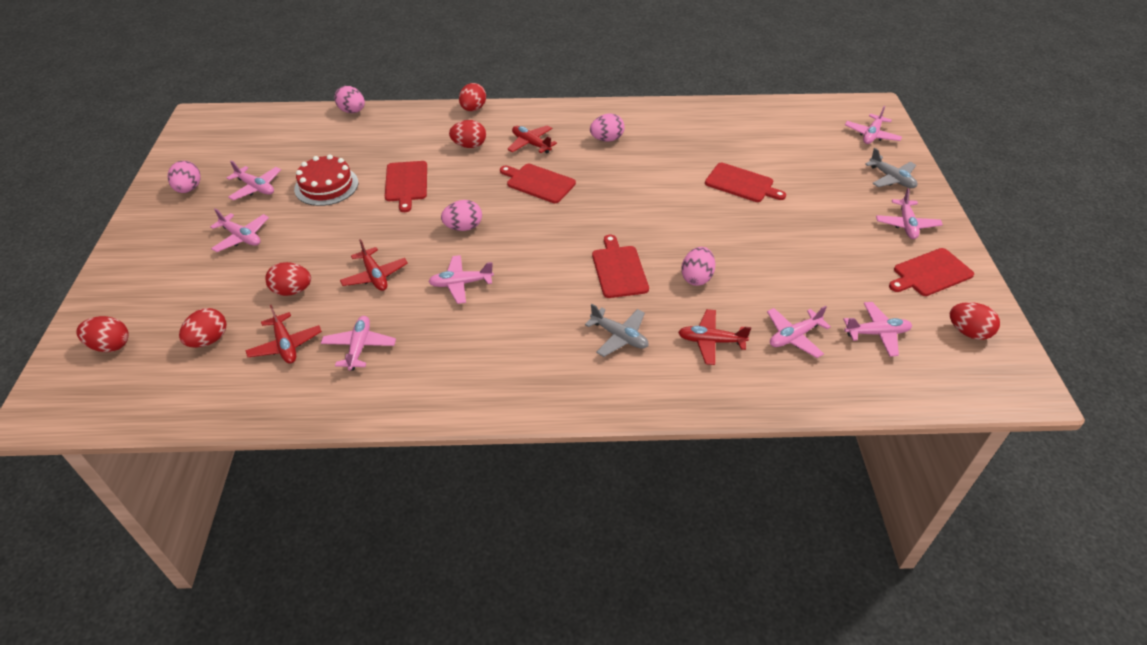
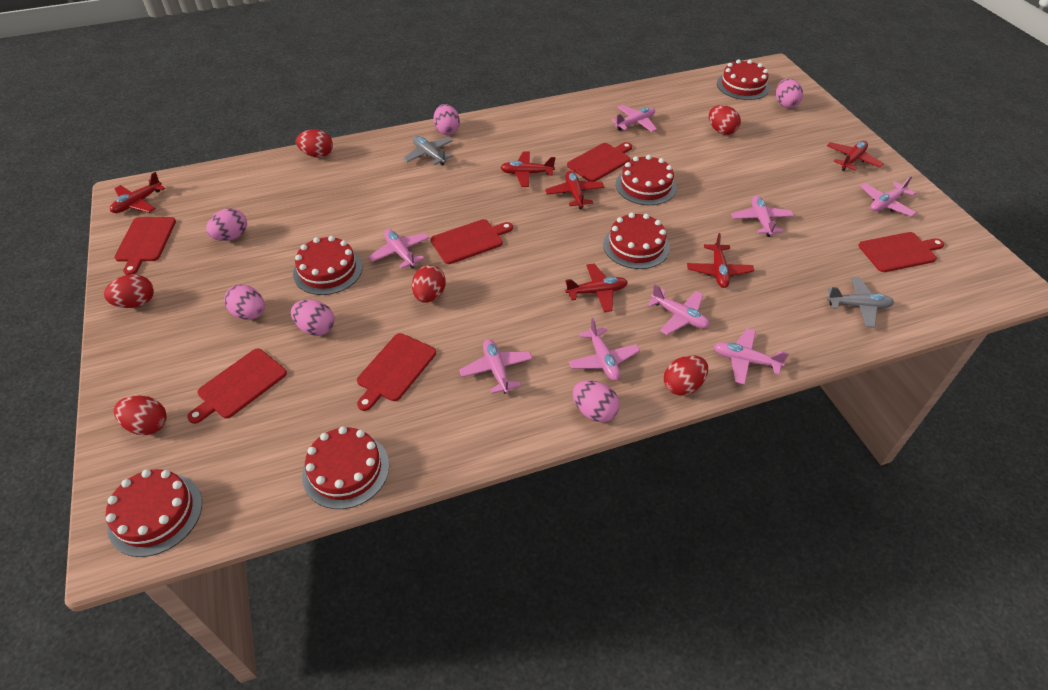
pink egg: [168,161,200,193] [334,86,365,113] [441,200,482,231] [590,113,625,142] [681,247,715,286] = 5 -> [206,208,247,241] [224,284,265,320] [291,300,335,336] [433,104,460,135] [573,380,620,422] [776,78,803,108] = 6
red cake: [294,154,358,206] = 1 -> [106,469,202,557] [293,236,362,295] [302,426,389,509] [603,213,670,269] [616,155,677,205] [717,59,770,100] = 6
red cutting board: [385,161,427,212] [500,164,576,203] [592,235,649,298] [705,163,786,202] [889,248,974,296] = 5 -> [114,217,176,275] [187,348,287,424] [357,333,436,411] [431,219,513,264] [567,142,632,182] [859,232,944,272] = 6
red plane: [245,305,322,364] [340,239,408,291] [507,125,557,154] [678,309,751,365] = 4 -> [110,172,166,213] [500,151,555,187] [545,171,604,209] [565,263,628,312] [687,233,754,288] [827,141,884,171] = 6

